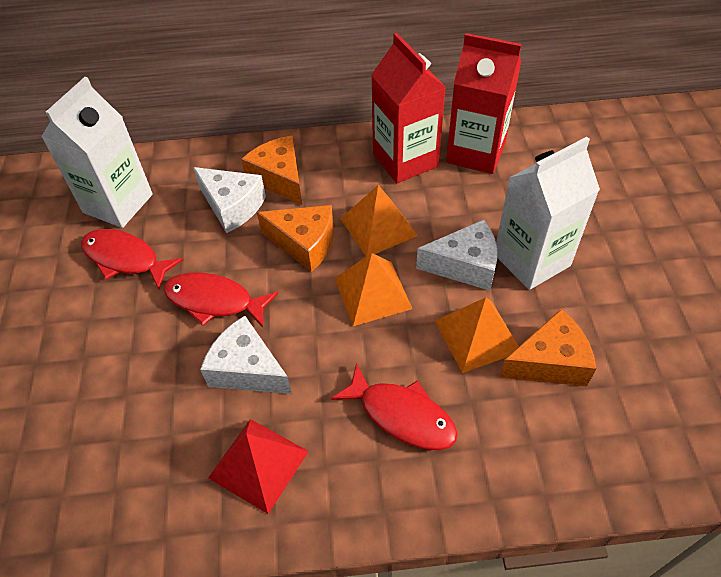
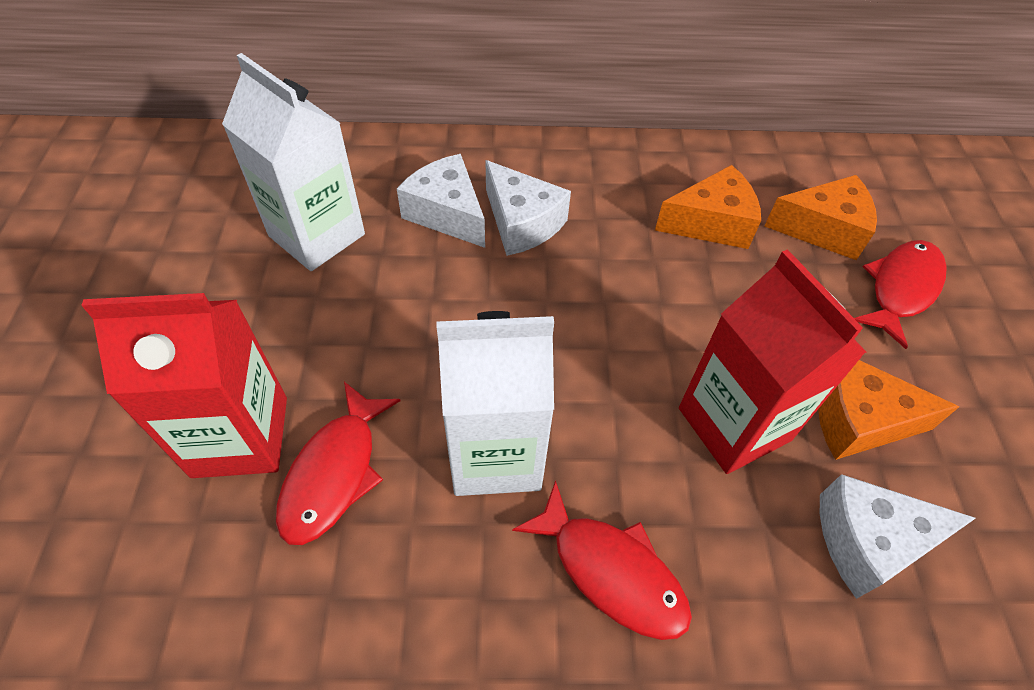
orange pyramid: [335,253,413,326] [341,185,418,257] [435,297,519,373] = 3 -> none = 0
red pyramid: [208,419,309,514] = 1 -> none = 0

